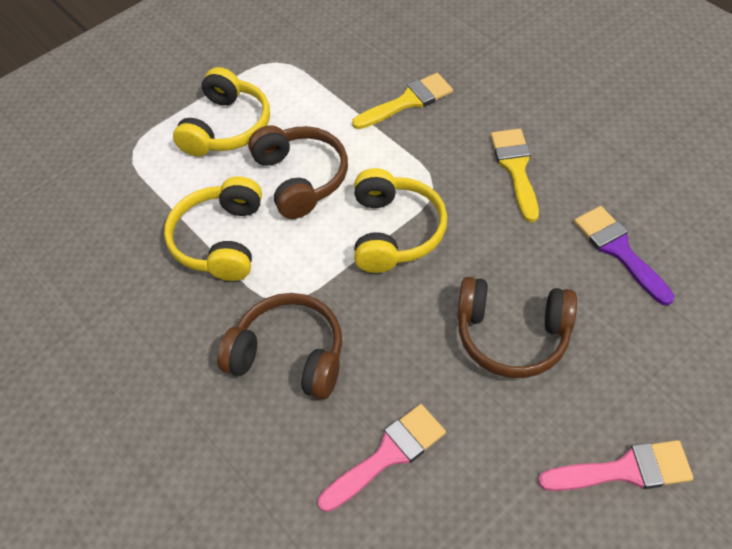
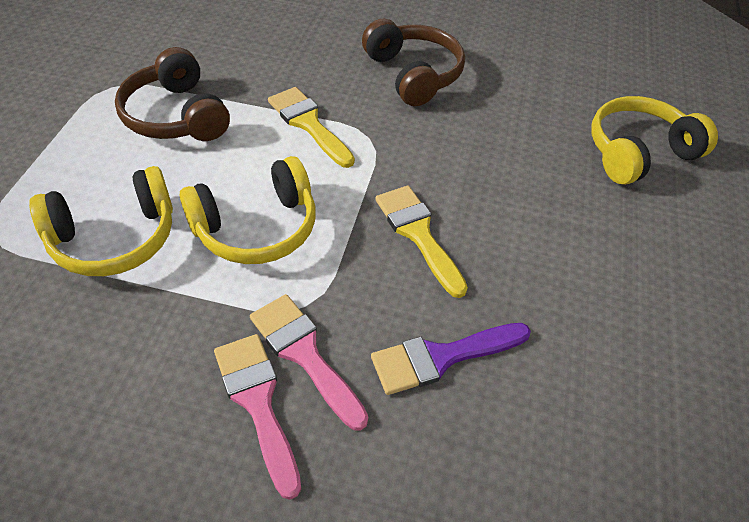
brown headphones: [217,293,342,399] [248,125,348,219] [457,277,577,378] = 3 -> [115,47,230,141] [362,19,465,106] = 2

